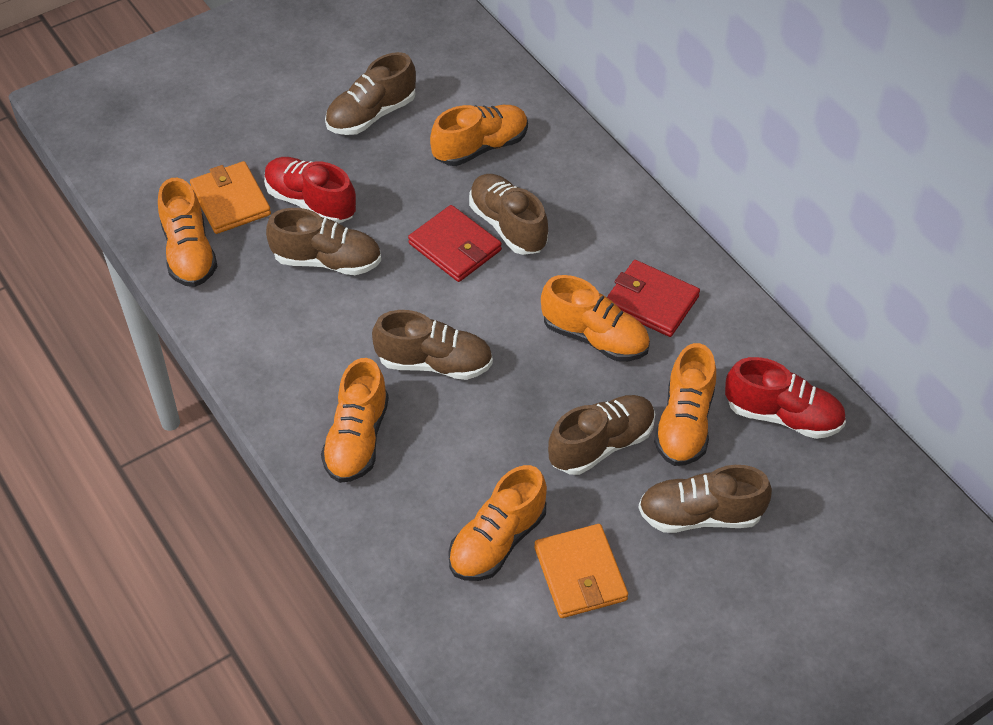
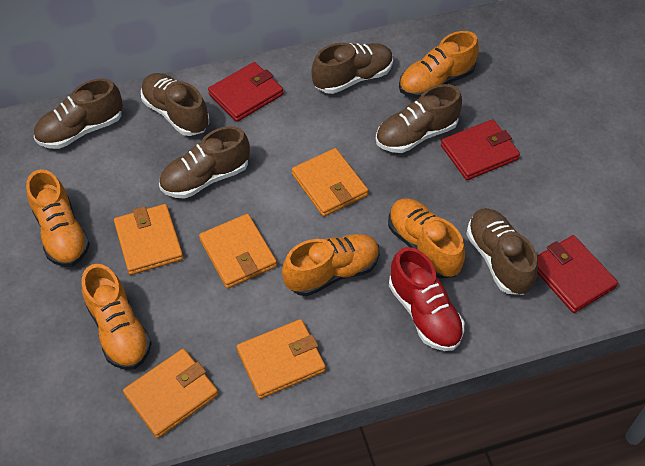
orange shoe: [158,178,217,287] [321,358,389,483] [430,105,528,166] [448,465,547,581] [541,275,650,361] [654,343,716,466] = 6 -> [26,169,90,267] [82,264,152,370] [282,234,380,296] [388,198,465,278] [399,31,479,99] = 5
orange wallet: [190,161,271,234] [534,524,628,618] = 2 -> [114,204,184,275] [123,349,218,438] [199,214,277,288] [237,319,326,399] [292,148,368,217] = 5
red shoe: [264,157,356,223] [725,357,846,439] = 2 -> [389,247,464,351] = 1
red wallet: [408,205,502,282] [607,260,700,337] = 2 -> [208,62,283,122] [441,119,520,180] [537,235,618,313] = 3

